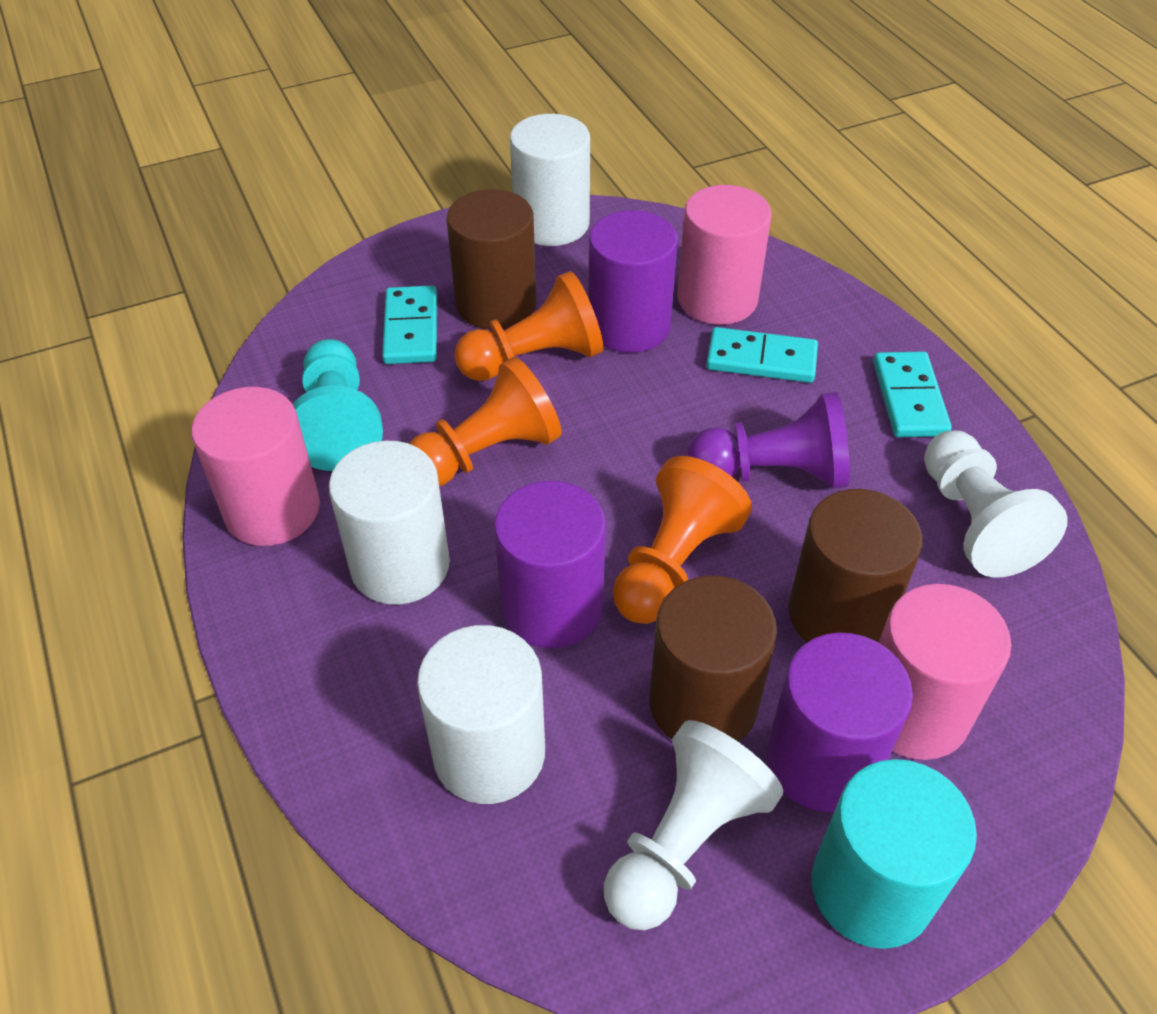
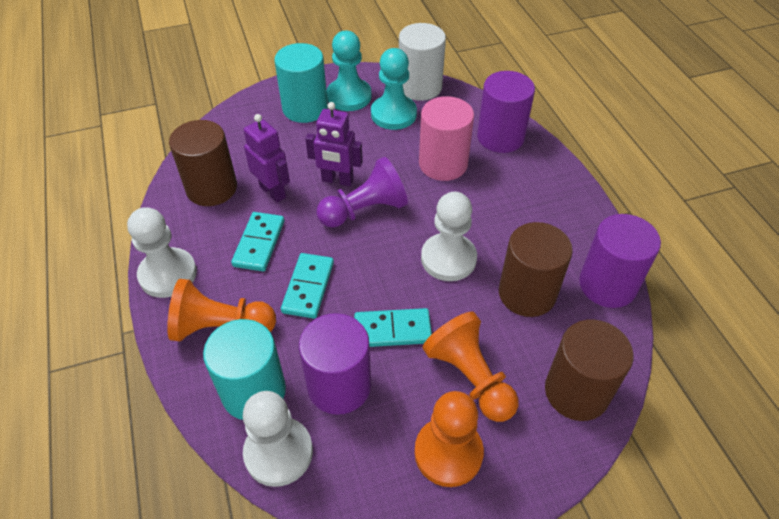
pink cylinder: [191,387,320,546] [677,185,772,325] [879,584,1011,760] = 3 -> [419,96,474,181] = 1
purple robot: none = 0 -> [244,114,290,203] [305,102,363,186] = 2
turquoise cylinder: [812,759,977,949] = 1 -> [203,319,286,420] [274,43,328,123] = 2
turquoise pawn: [293,339,383,471] = 1 -> [327,31,372,111] [371,48,417,130] = 2
white cylinder: [329,440,450,605] [417,625,545,804] [510,114,590,246] = 3 -> [399,23,446,101] = 1
white pawn: [604,720,783,930] [924,431,1068,578] = 2 -> [127,207,197,298] [243,391,313,487] [421,192,477,281] = 3

